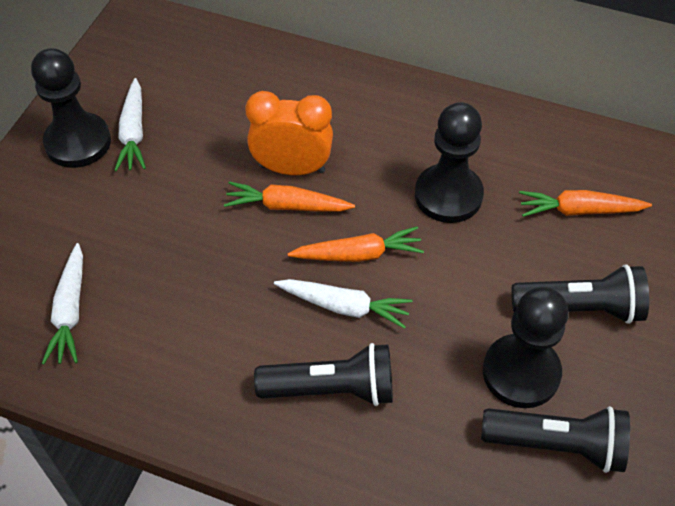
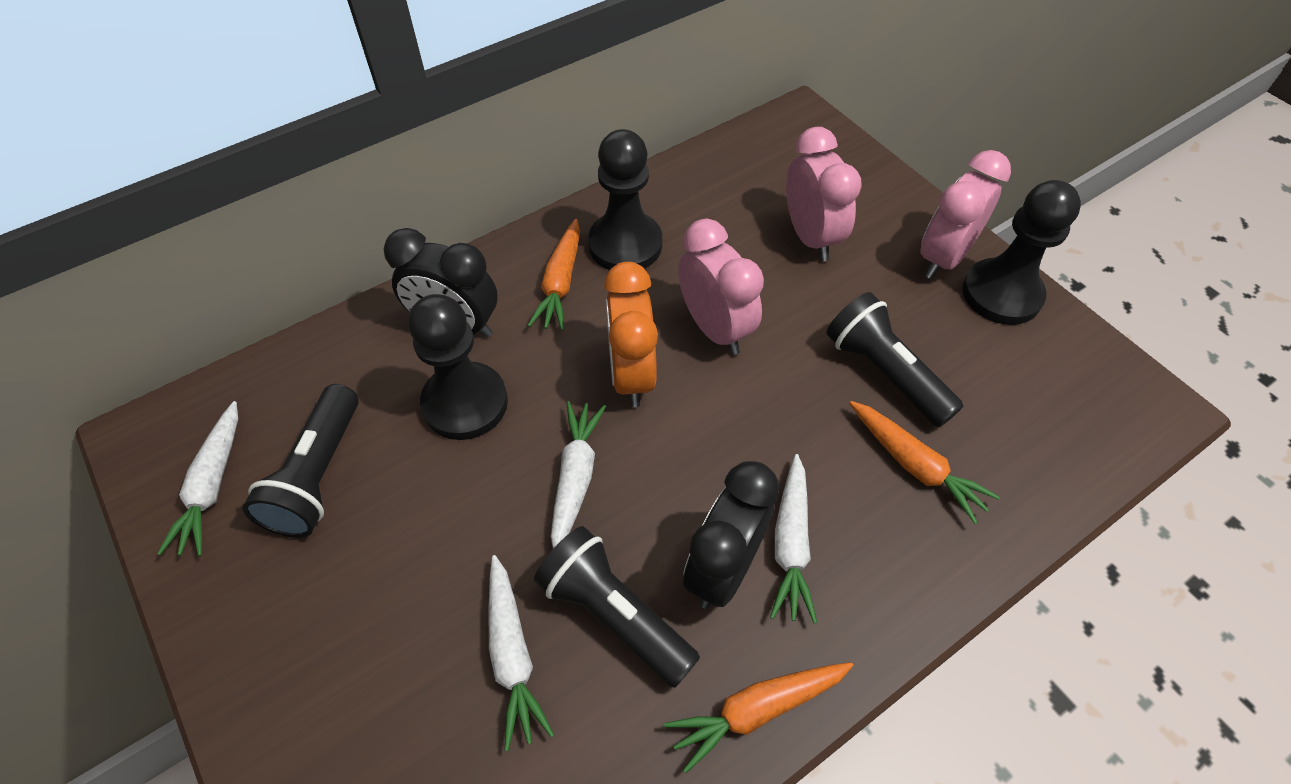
black clock: none = 0 -> [384,228,497,338] [683,461,780,609] = 2
pink clock: none = 0 -> [678,219,764,355] [786,127,862,261] [920,150,1011,279] = 3
white carrot: [42,243,83,364] [114,78,146,171] [274,279,413,329] = 3 -> [157,401,238,556] [489,555,554,751] [551,401,606,548] [770,454,817,623] = 4

